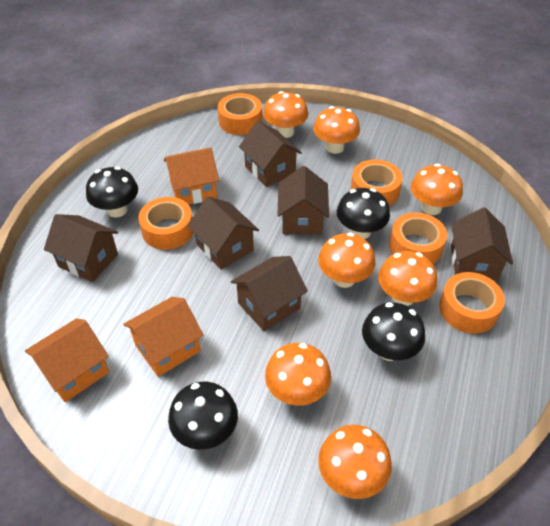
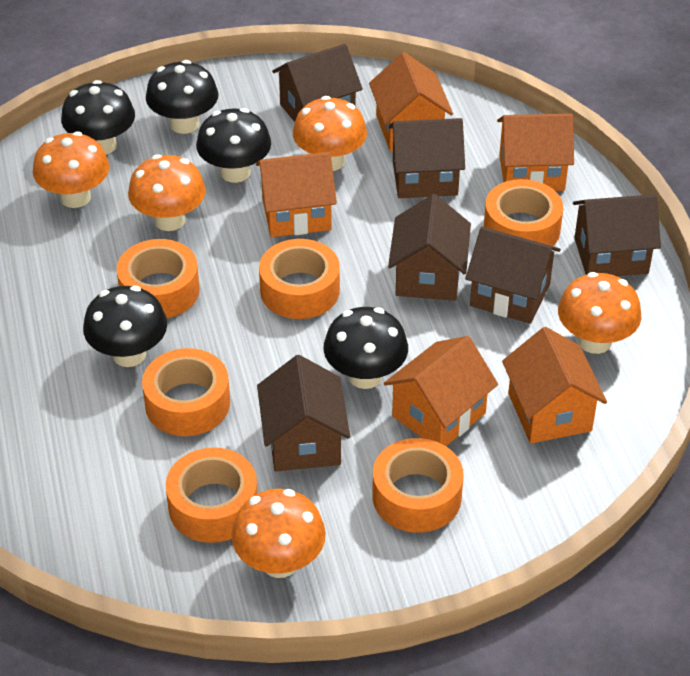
black mushroom: [86,167,138,217] [168,381,238,450] [337,188,390,239] [362,302,425,361] = 4 -> [61,80,135,155] [83,286,167,367] [146,60,219,134] [196,108,271,183] [323,307,408,389] = 5
orange house: [25,318,109,402] [123,297,204,377] [164,147,219,205] = 3 -> [256,152,337,237] [369,52,453,151] [384,336,498,446] [497,114,574,191] [502,327,607,444] = 5
orange mushroom: [263,91,308,138] [265,343,331,406] [313,106,360,154] [318,233,375,288] [318,425,392,499] [378,251,437,306] [411,164,463,215] = 7 -> [33,131,109,208] [128,154,206,231] [231,489,326,578] [293,96,367,171] [558,272,641,354] = 5
orange tape: [138,197,194,250] [218,93,262,135] [351,160,403,206] [389,212,447,264] [439,272,505,334] = 5 -> [117,239,200,318] [142,348,230,436] [166,447,258,543] [259,239,340,319] [372,438,464,533] [484,179,563,246] = 6

